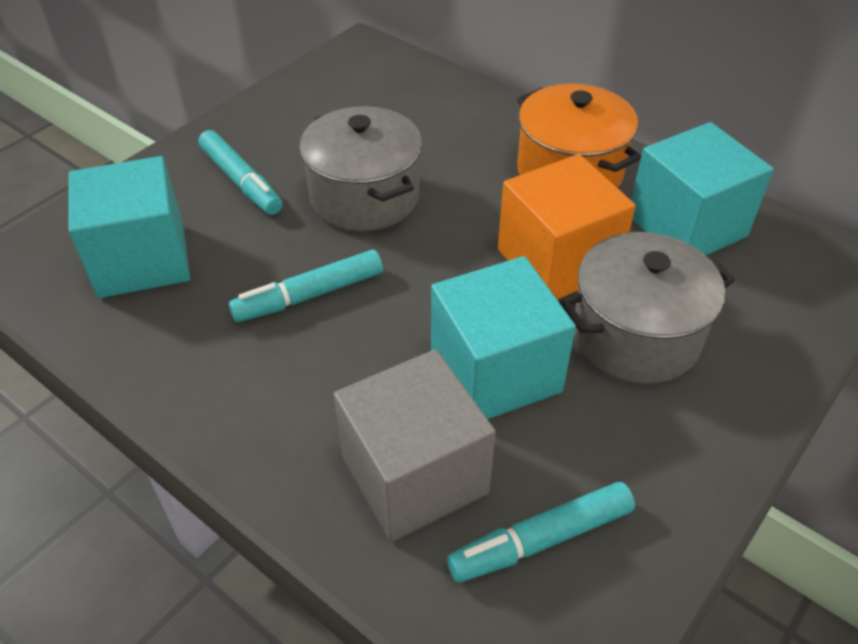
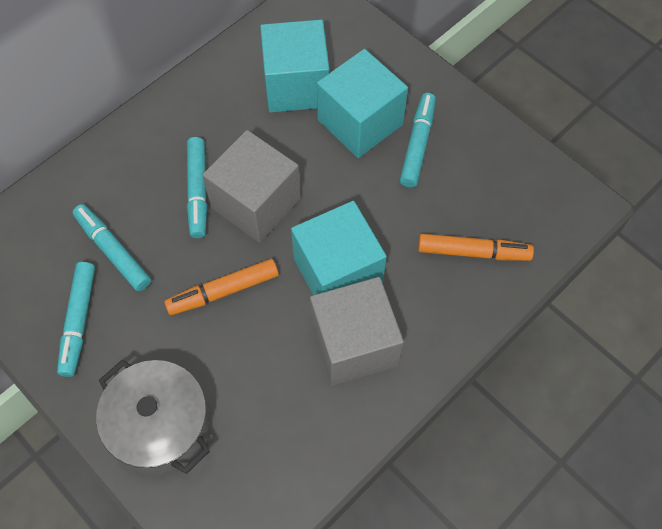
grey cube: [333,349,496,542] = 1 -> [202,130,301,243] [310,277,404,386] = 2
grey pot: [299,106,422,231] [560,232,735,384] = 2 -> [96,360,211,476] = 1
orange cube: [498,154,636,300] = 1 -> none = 0
orange marker: none = 0 -> [164,259,279,315] [418,234,534,261] = 2
orange pot: [517,84,641,188] = 1 -> none = 0
turquoise marker: [198,130,283,215] [229,250,383,322] [447,482,635,583] = 3 -> [57,262,95,377] [73,204,151,291] [187,137,207,238] [400,93,436,188] = 4

